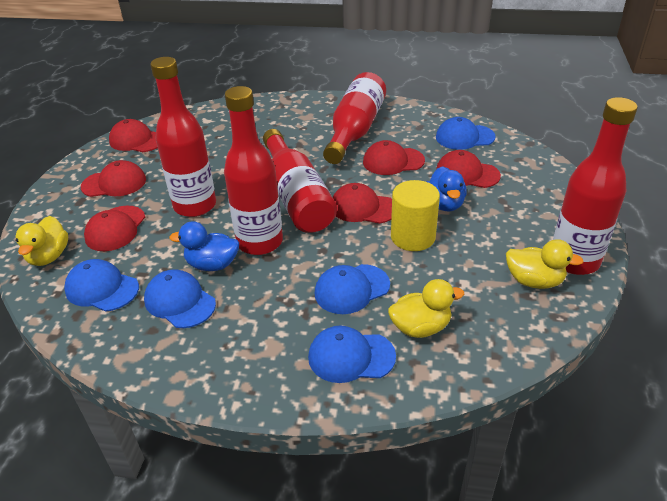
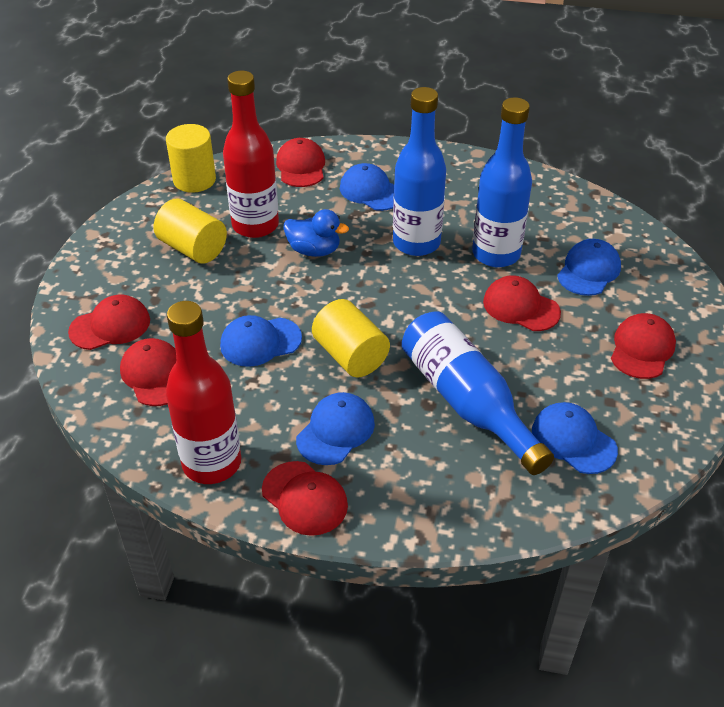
blue bottle: none = 0 -> [393,87,446,256] [402,311,554,475] [472,97,532,267] = 3
blue duck: [169,221,239,271] [427,166,467,212] = 2 -> [283,209,349,257] = 1
red bottle: [150,57,216,217] [224,86,283,255] [263,129,337,233] [323,72,386,164] [553,97,638,275] = 5 -> [166,301,241,484] [223,71,279,238] = 2
yellow cylinder: [391,180,440,251] = 1 -> [154,198,227,264] [166,124,216,193] [312,299,390,378] = 3
yellow duck: [16,216,68,266] [388,279,464,338] [506,239,584,289] = 3 -> none = 0

